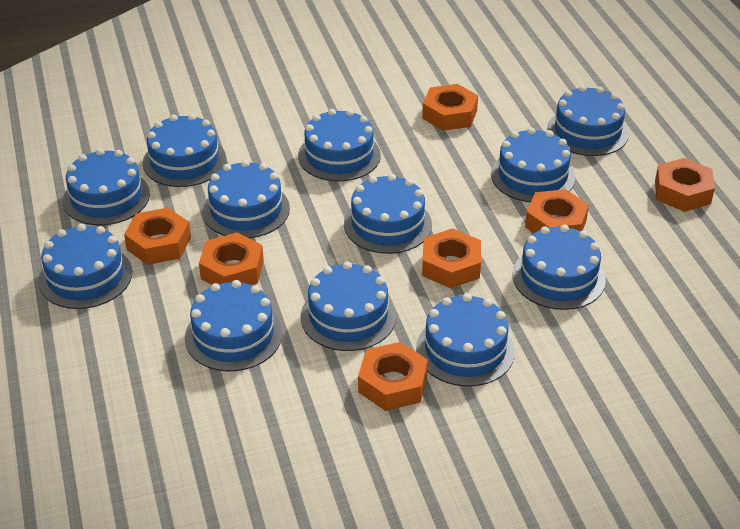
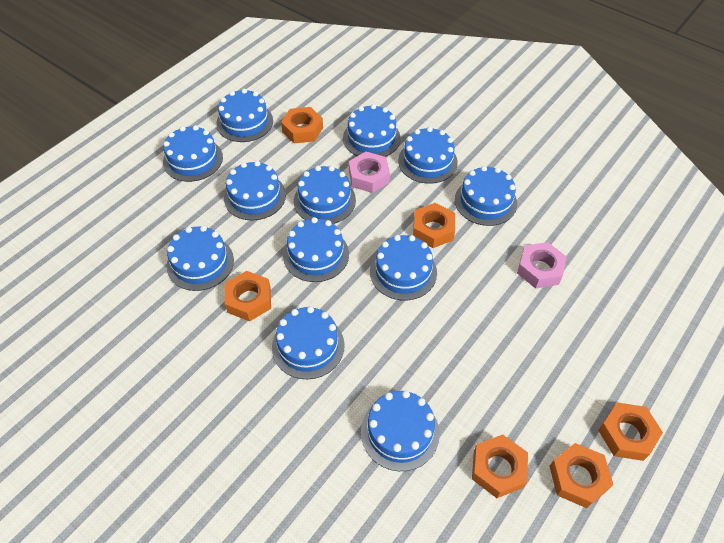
orange nut: [124,208,191,265] [199,232,264,285] [358,342,428,411] [422,84,478,131] [422,228,481,289] [525,189,589,233] [655,158,715,212] = 7 -> [225,271,271,322] [281,107,323,143] [413,203,455,248] [472,435,528,498] [550,443,614,508] [598,402,663,461] = 6
pink nut: none = 0 -> [349,152,390,193] [517,242,567,289] = 2

